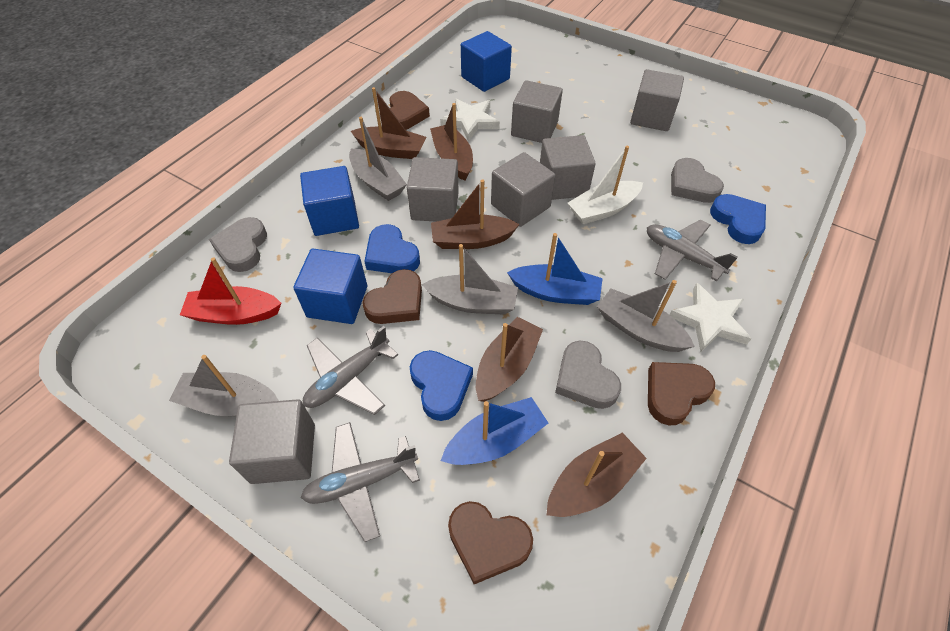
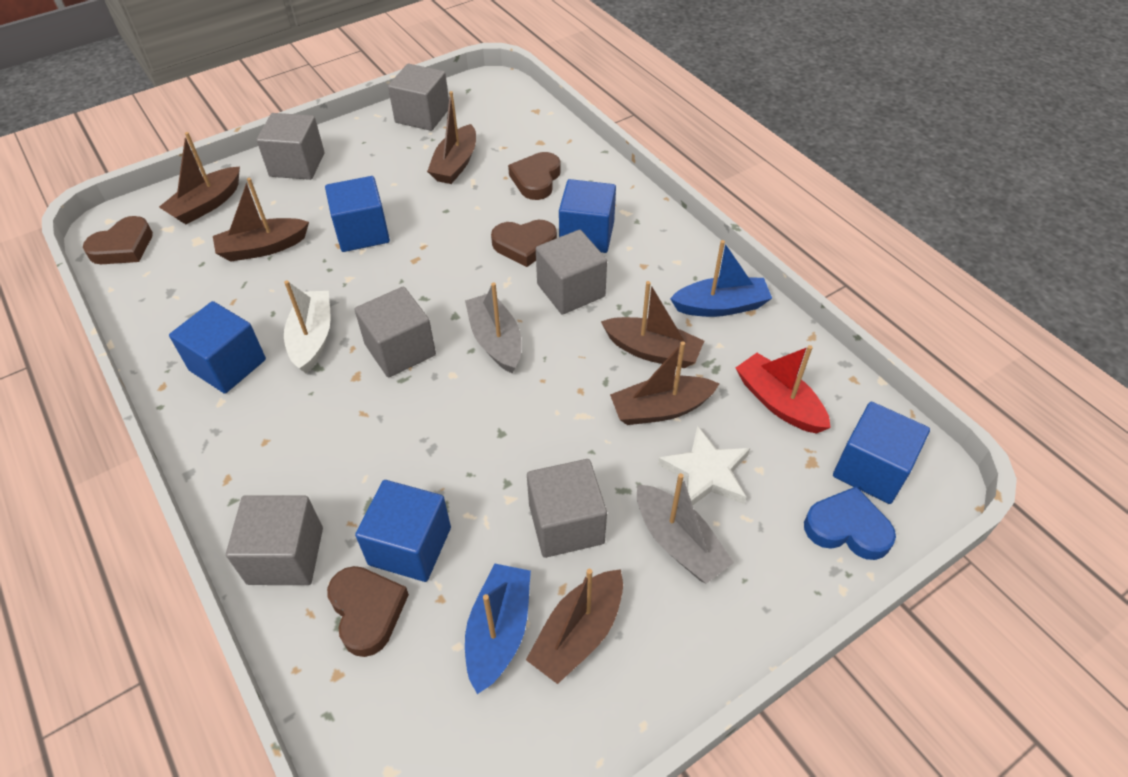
blue cube: [293,248,367,324] [300,166,359,236] [461,31,512,92] = 3 -> [169,301,266,394] [325,176,390,252] [355,480,451,582] [559,179,616,253] [833,402,930,504] = 5
blue heart: [364,224,420,273] [410,350,473,421] [710,194,766,244] = 3 -> [804,486,896,560] = 1
brown boat: [351,87,426,159] [430,103,473,181] [431,179,520,249] [476,317,543,402] [546,432,647,517] = 5 -> [159,132,240,224] [213,178,309,262] [427,91,476,184] [526,569,623,684] [601,281,704,368] [610,341,720,425] = 6
grey boat: [169,355,279,417] [349,117,407,201] [422,244,518,315] [597,280,695,352] = 4 -> [465,282,522,374] [637,473,734,584] = 2
grey heart: [209,217,267,272] [555,341,621,409] [671,158,724,203] = 3 -> none = 0
grey plane: [301,422,420,542] [303,326,398,415] [647,220,738,281] = 3 -> none = 0
white star: [440,98,500,141] [669,283,752,352] = 2 -> [658,426,750,506] = 1

